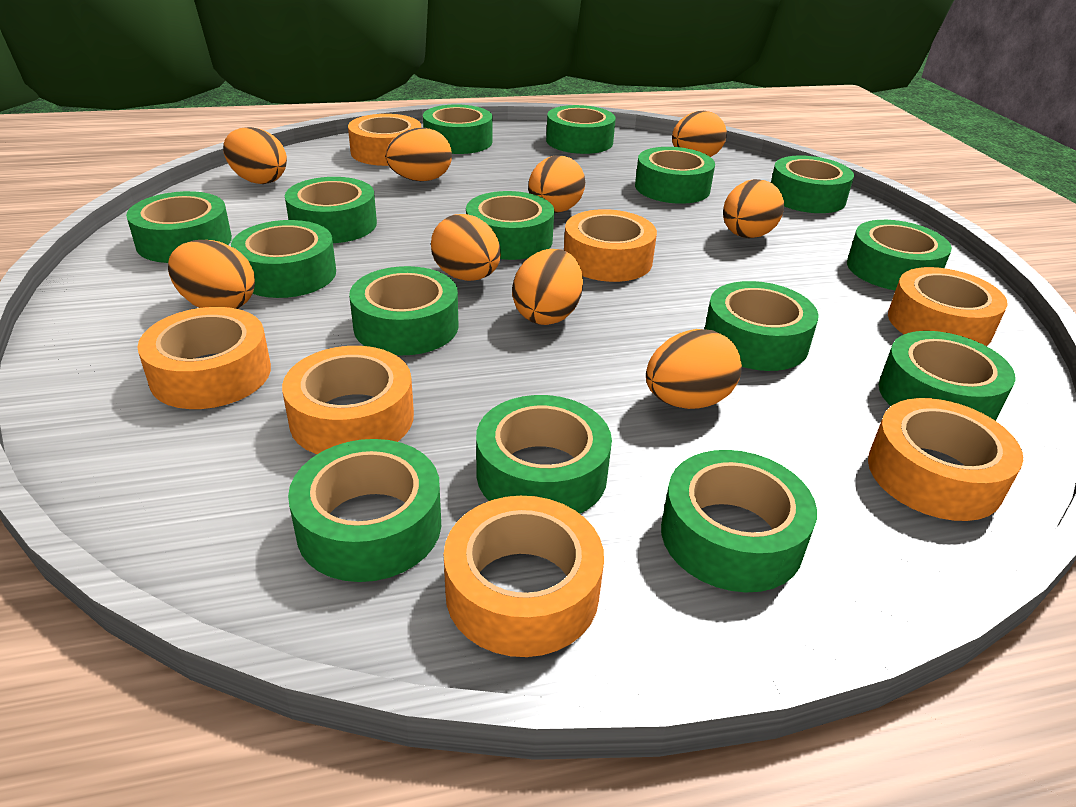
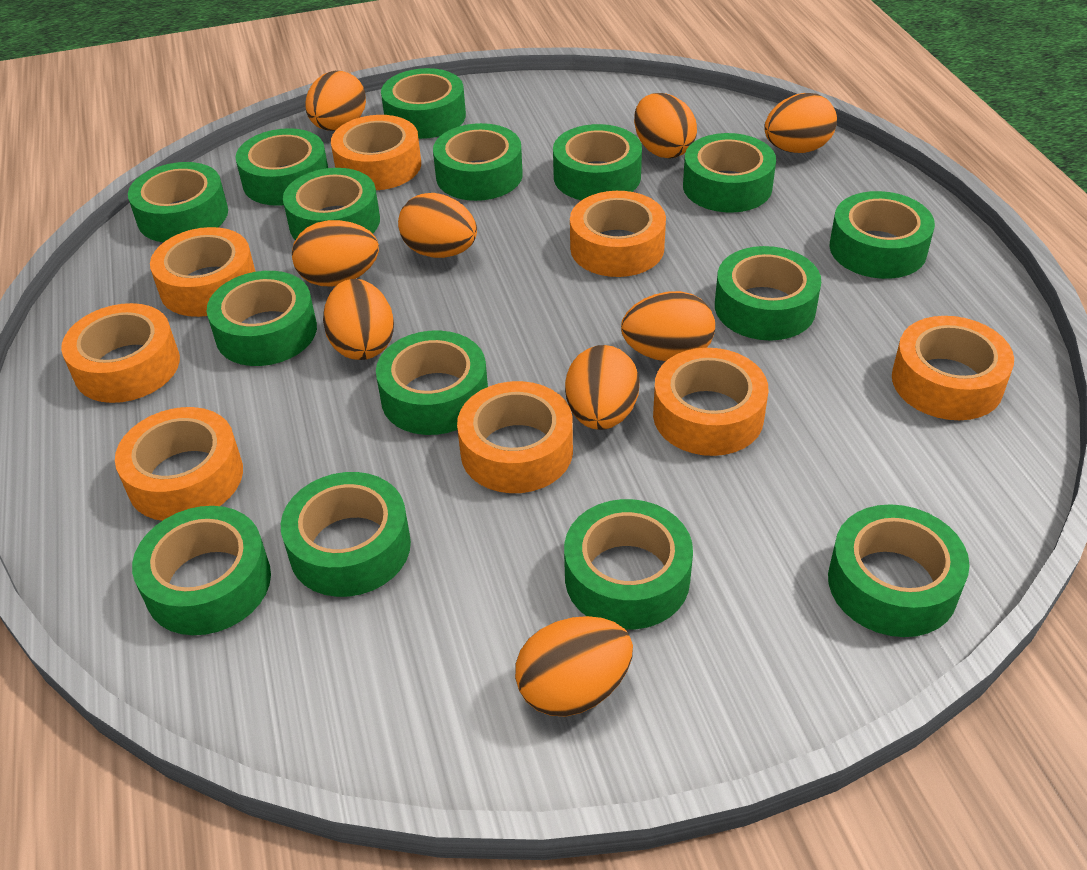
orange tape: [137,307,271,409] [282,346,414,454] [348,114,421,166] [444,496,604,657] [564,209,657,282] [868,398,1023,521] [888,267,1008,346] = 7 -> [61,303,180,403] [115,407,243,521] [150,227,256,317] [331,115,421,190] [457,381,573,493] [570,191,666,277] [653,348,768,456] [892,316,1014,420] = 8

